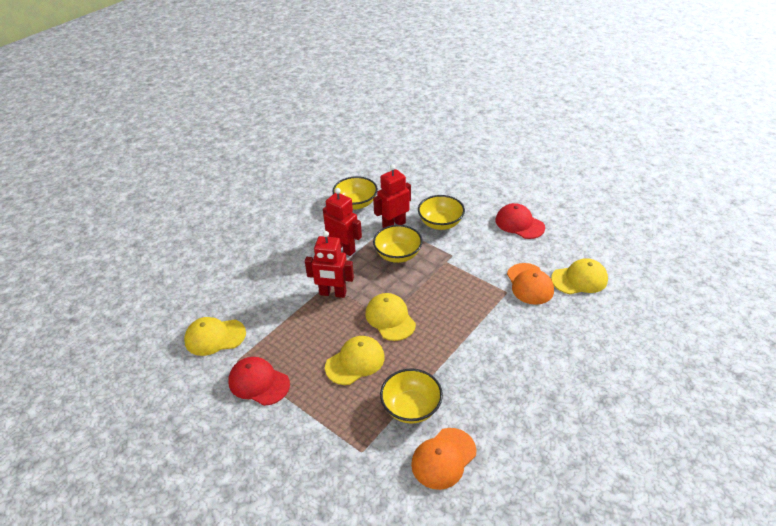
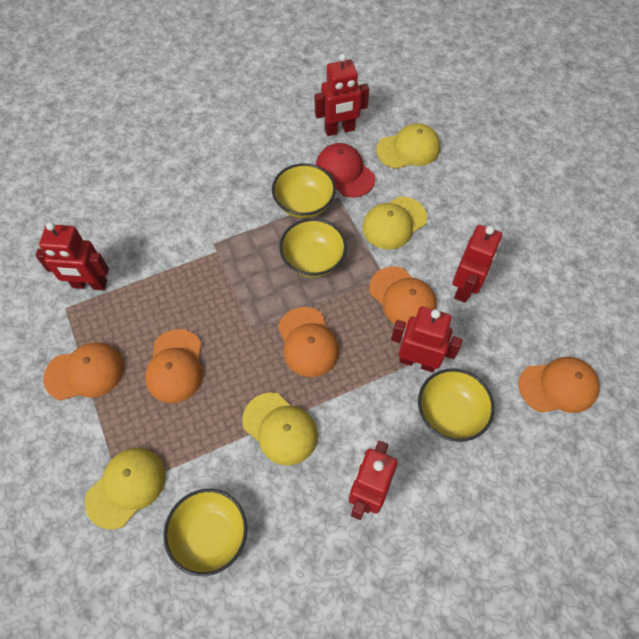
orange cap: [411,428,476,490] [507,263,554,305] = 2 -> [43,343,124,400] [145,329,203,403] [278,307,339,377] [369,266,437,328] [519,357,600,413] = 5
red cap: [228,357,290,406] [496,203,545,239] = 2 -> [316,143,375,198] = 1
red robot: [305,231,354,298] [323,188,362,256] [373,164,411,228] = 3 -> [35,222,109,290] [315,54,369,136] [349,441,397,520] [391,306,462,372] [452,225,502,303] = 5

